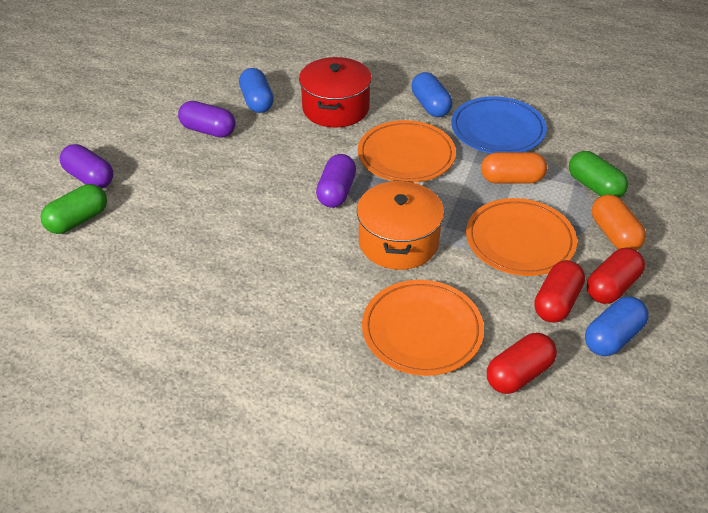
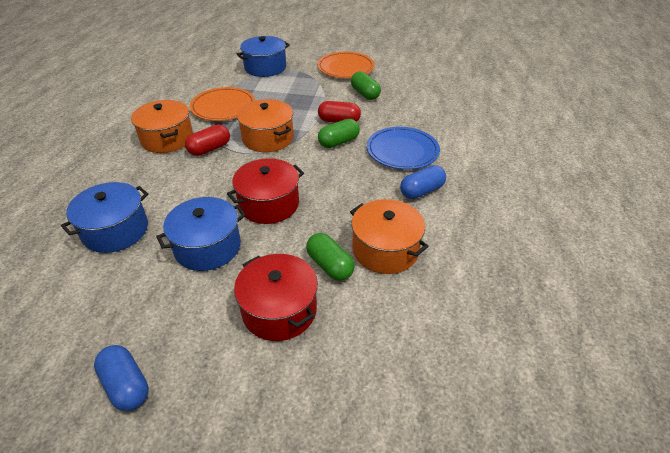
blue capsule: [239,68,274,113] [411,72,452,117] [585,296,649,356] = 3 -> [94,345,149,411] [400,165,446,199] = 2
blue pot: none = 0 -> [61,182,148,253] [156,197,246,271] [237,36,290,77] = 3
green capsule: [41,184,107,234] [569,151,628,198] = 2 -> [306,233,355,281] [318,119,360,148] [351,71,381,100] = 3
orange capsule: [481,152,547,184] [592,195,646,250] = 2 -> none = 0
orange plate: [358,120,456,183] [362,280,484,376] [466,198,577,276] = 3 -> [190,87,255,121] [317,52,375,78] = 2
orange pot: [357,180,444,270] = 1 -> [131,100,193,153] [237,99,294,152] [350,199,428,274] = 3
purple capsule: [59,144,113,188] [178,101,235,138] [316,154,356,208] = 3 -> none = 0
red capsule: [487,333,557,394] [534,260,585,323] [587,248,645,304] = 3 -> [185,125,230,156] [318,101,361,123] = 2
red pot: [299,57,372,128] = 1 -> [227,158,304,224] [234,254,318,341] = 2

